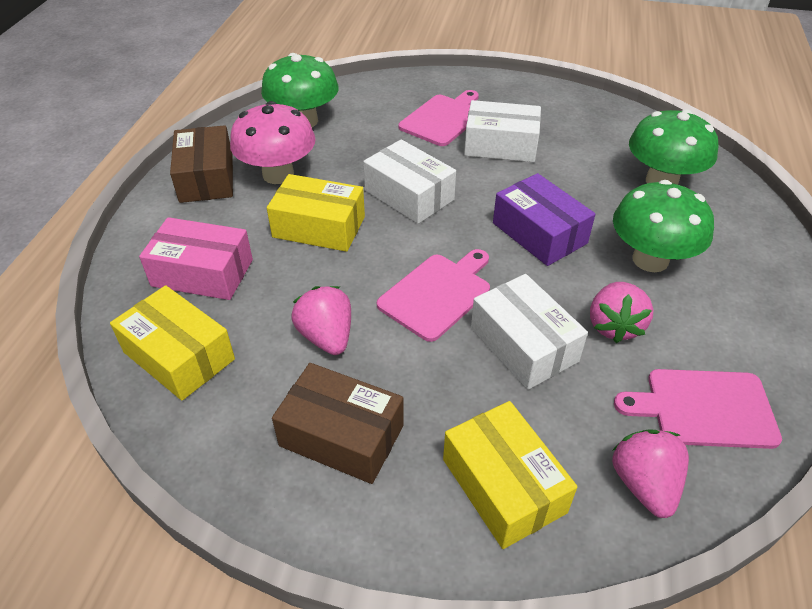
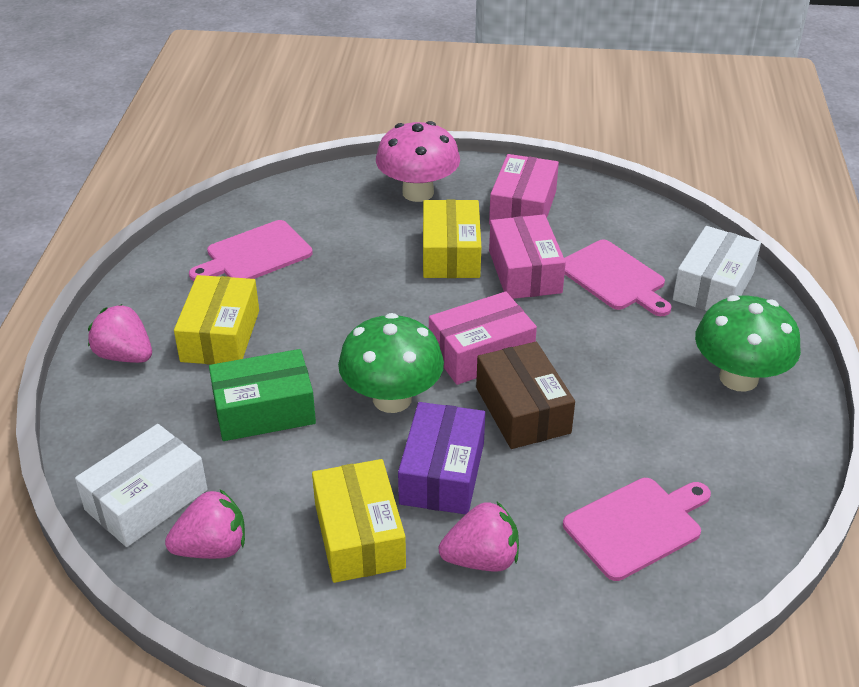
brown box: [170,125,233,203] [272,363,404,484] = 2 -> [476,342,575,449] = 1
green box: none = 0 -> [209,349,316,441] = 1
green mushroom: [261,53,339,127] [613,180,714,272] [629,109,718,185] = 3 -> [338,313,444,413] [695,295,801,392] = 2
pink box: [139,217,253,300] = 1 -> [429,292,537,385] [489,154,559,224] [489,214,566,299] = 3
white box: [363,139,456,224] [464,100,541,162] [471,274,588,390] = 3 -> [75,424,208,547] [673,226,761,311] = 2

